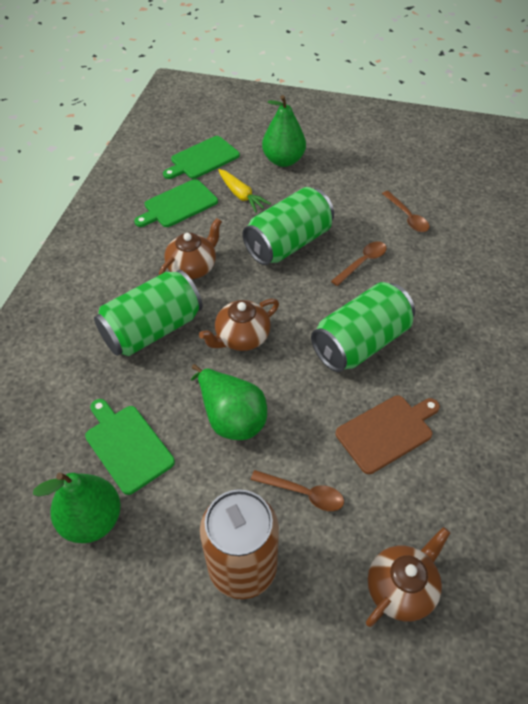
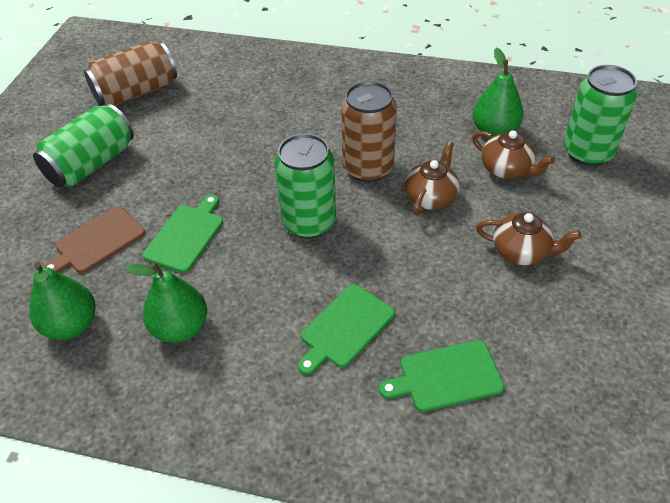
brown can: [200,489,279,599] = 1 -> [84,41,177,106] [341,81,397,182] = 2
brown spoon: [251,470,344,511] [331,241,387,286] [382,191,429,232] = 3 -> none = 0
yellow carrot: [219,169,271,213] = 1 -> none = 0

